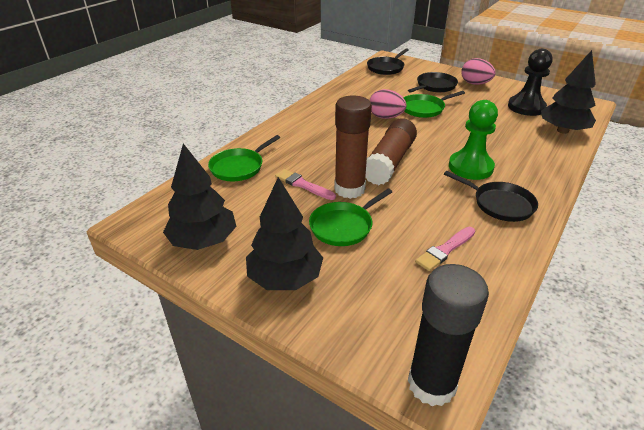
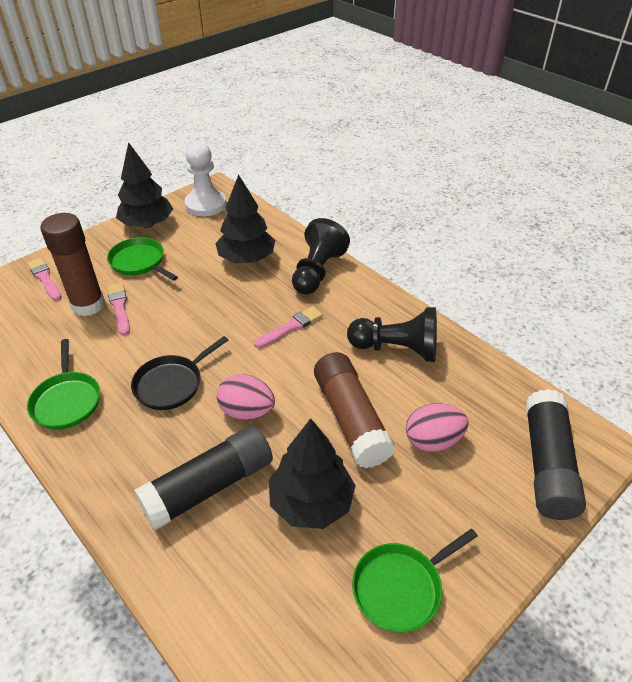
black glue stick: [408,264,489,406] = 1 -> [134,425,273,531] [525,389,586,520] = 2
black pan: [367,48,409,75] [408,72,458,93] [444,171,538,222] = 3 -> [131,336,228,410] = 1
black pawn: [508,49,553,116] = 1 -> [292,218,350,295] [347,307,437,362] = 2
green pawn: [449,100,498,180] = 1 -> none = 0
pink brush: [275,169,336,200] [415,227,475,271] = 2 -> [27,257,62,301] [107,283,130,335] [254,306,322,348] = 3
white pawn: none = 0 -> [185,142,226,216] = 1

